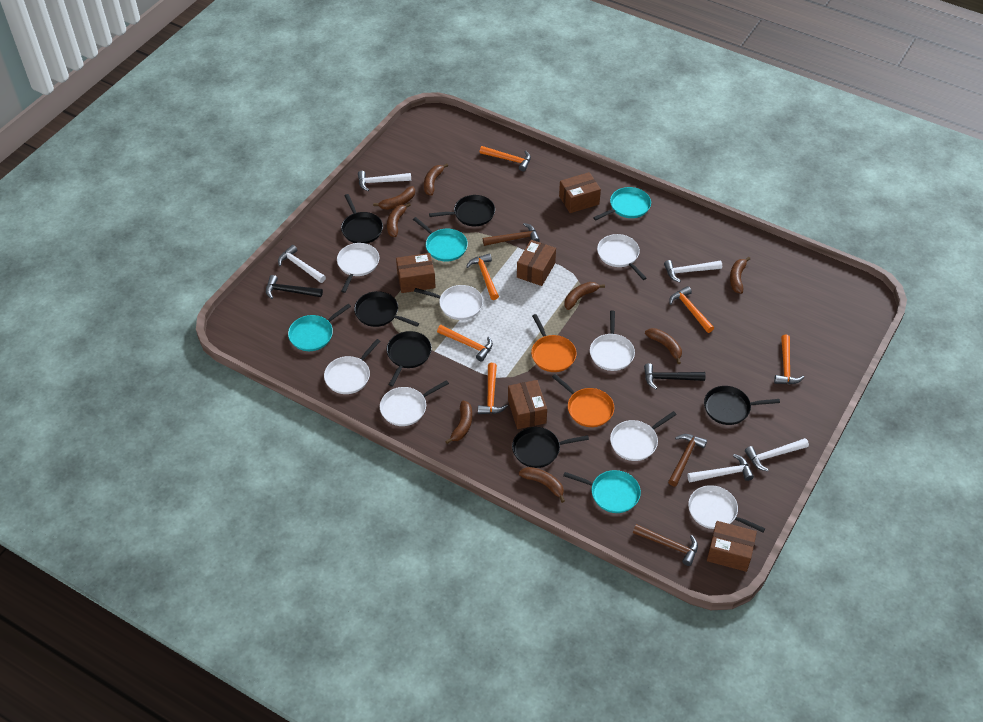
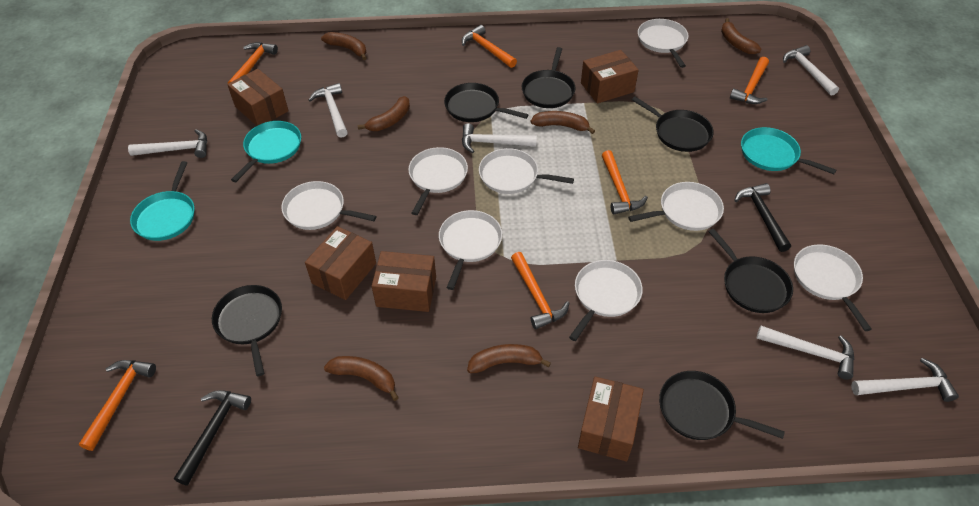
brown banana: [373,186,415,210] [387,203,411,237] [424,164,448,196] [445,400,472,444] [519,467,565,503] [565,282,605,310] [645,328,682,364] [730,257,750,294] = 8 -> [321,32,367,60] [324,356,399,401] [358,96,410,131] [467,344,551,373] [531,111,595,134] [721,18,761,54] = 6
brown hammer: [483,223,540,246] [633,524,698,566] [668,434,707,486] = 3 -> none = 0
orange pan: [531,314,577,372] [552,374,614,427] = 2 -> none = 0
turquoise pan: [288,304,351,351] [413,217,468,261] [563,470,641,513] [593,187,651,220] = 4 -> [130,161,195,241] [231,121,301,182] [741,127,836,174] = 3
white hammer: [278,245,326,283] [358,171,411,191] [664,260,722,282] [687,454,754,482] [745,438,809,471] = 5 -> [128,129,207,158] [309,83,348,138] [462,123,537,153] [757,326,854,380] [783,45,839,96] [851,358,959,402] = 6

